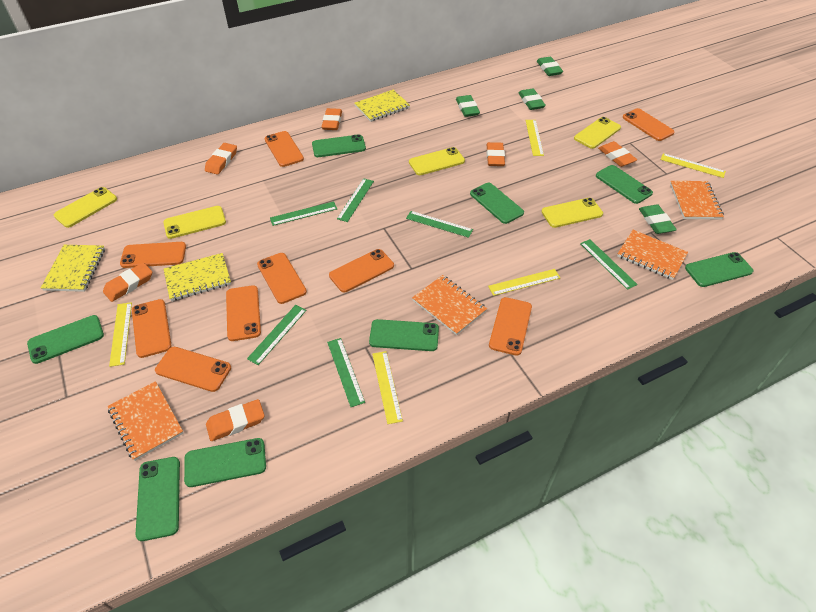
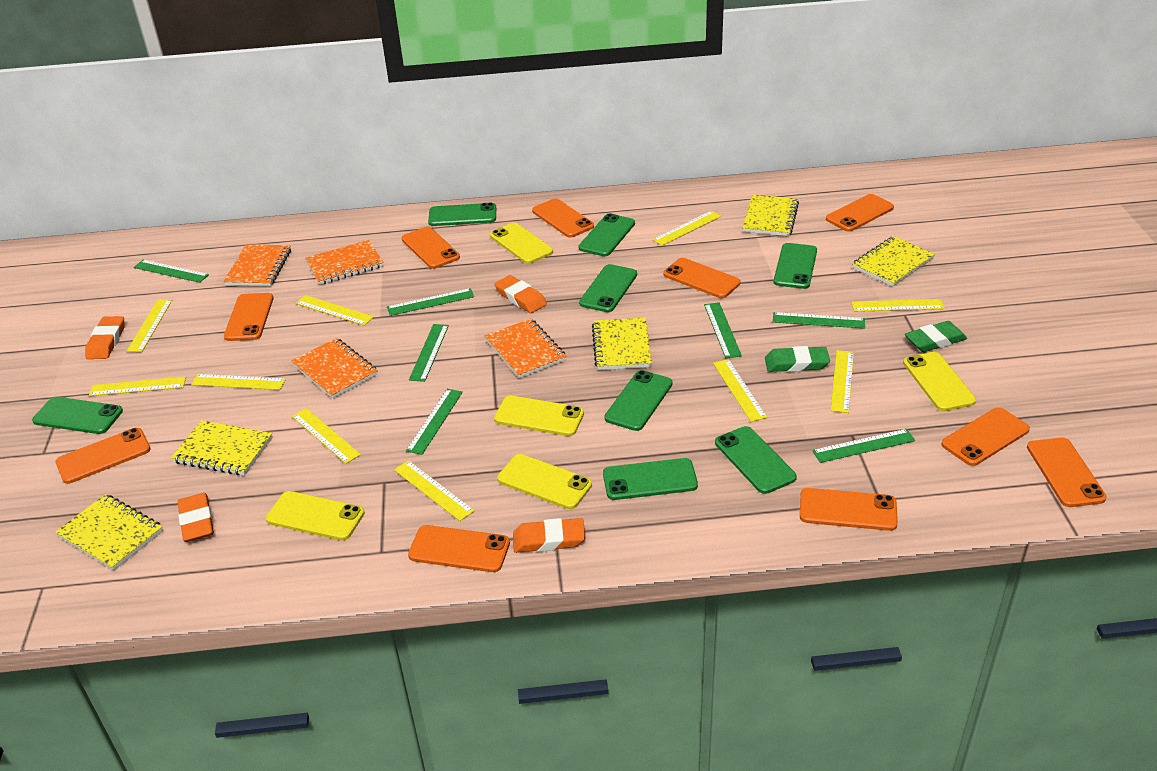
green eraser: [456,95,480,117] [519,88,546,110] [537,57,563,76] [639,204,677,234] = 4 -> [765,346,830,372] [905,321,967,352] = 2
green ruler: [247,305,306,365] [270,201,337,226] [327,338,365,407] [337,178,374,222] [406,211,473,238] [580,239,638,290] = 6 -> [134,260,209,283] [387,288,474,316] [406,389,463,455] [409,324,449,382] [704,302,742,358] [773,312,865,329] [812,429,915,463] = 7
orange eraser: [103,262,152,302] [205,143,237,175] [206,399,265,441] [322,108,342,130] [486,142,505,166] [598,141,637,167] = 6 -> [85,316,124,359] [178,493,214,542] [494,275,547,313] [513,518,585,553] = 4
orange phone: [120,242,186,268] [132,299,172,358] [155,347,231,392] [226,285,261,341] [257,253,307,304] [265,131,304,167] [329,249,394,292] [489,297,532,356] [623,108,675,141] = 9 -> [55,428,151,484] [224,293,274,341] [402,227,460,269] [408,525,510,572] [532,199,594,238] [663,258,741,298] [800,488,898,531] [826,194,894,232] [941,407,1030,466] [1027,437,1107,507] = 10
yellow notebook: [41,245,105,292] [164,253,231,301] [354,90,410,122] = 3 -> [55,494,163,570] [171,420,273,476] [592,318,652,370] [742,194,799,236] [852,236,935,287] = 5
yellow ruler: [109,302,132,367] [372,351,403,424] [488,269,560,296] [526,120,544,156] [660,153,726,178] = 5 -> [89,377,186,396] [127,299,172,352] [191,374,286,390] [292,408,361,464] [296,295,374,326] [394,460,475,521] [653,211,721,246] [713,359,767,422] [831,350,854,413] [851,299,945,312] = 10

